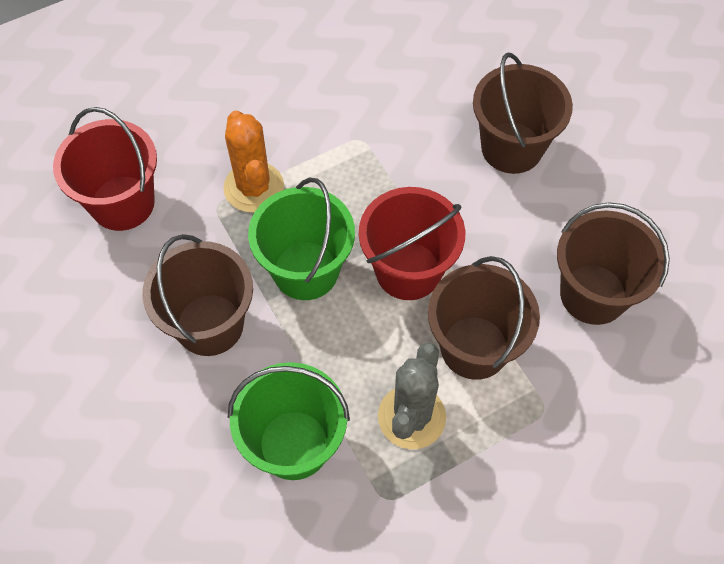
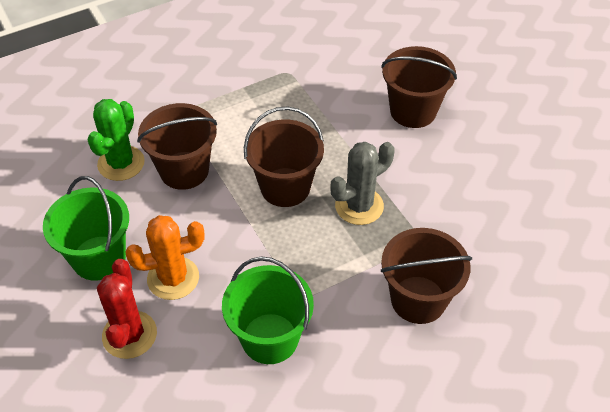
green cactus: none = 0 -> [87,99,145,181] = 1
red bucket: [53,107,157,231] [359,187,465,300] = 2 -> none = 0
red cactus: none = 0 -> [97,259,157,359] = 1

